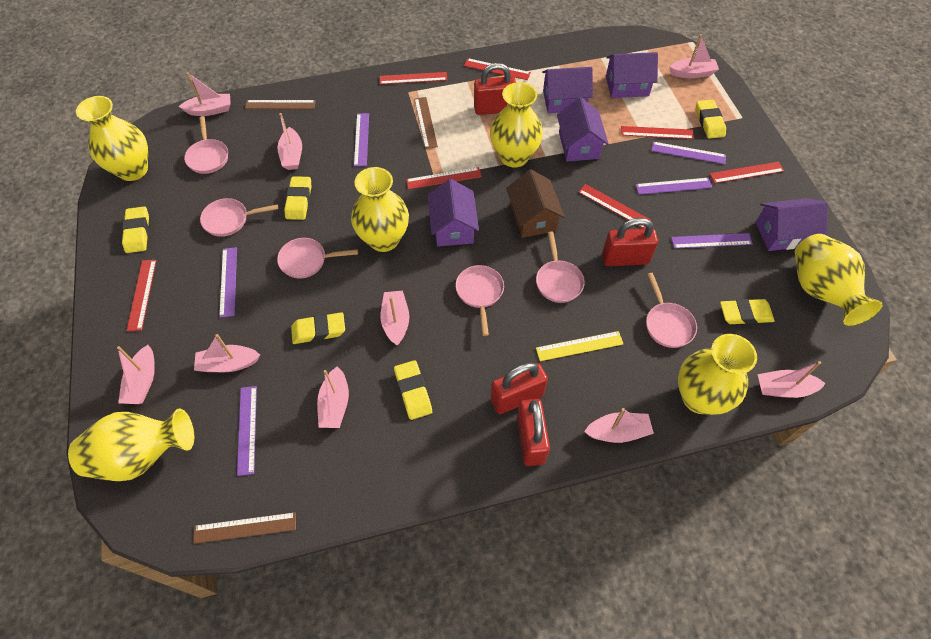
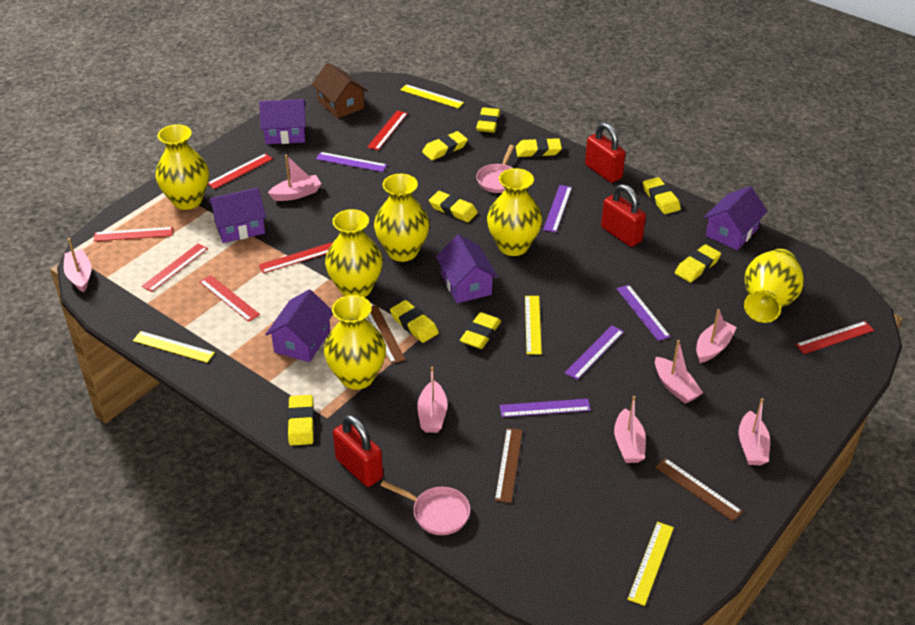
pink boat: [117,345,155,404] [179,72,230,116] [194,334,260,372] [277,113,302,170] [317,366,349,428] [380,291,409,346] [584,408,654,443] [669,34,719,78] [758,361,826,398] = 9 -> [64,238,92,292] [268,155,321,201] [417,367,448,433] [614,396,646,463] [655,340,703,404] [696,309,737,363] [739,398,770,466] = 7
pink pan: [184,116,228,174] [200,198,278,237] [277,238,358,279] [456,265,504,336] [536,231,585,303] [646,273,697,348] = 6 -> [380,480,470,535] [476,145,515,193] = 2
purple ruler: [219,247,237,318] [237,386,257,476] [354,113,369,167] [635,178,712,195] [651,142,726,164] [671,233,753,249] = 6 -> [316,152,387,172] [500,399,591,417] [543,185,572,233] [565,325,624,380] [617,285,671,341] = 5
red padlock: [474,63,516,115] [491,362,548,414] [517,399,550,466] [602,218,658,266] = 4 -> [333,415,383,487] [585,122,625,183] [601,184,646,247] = 3
yellow eraser: [122,207,149,253] [284,176,312,220] [291,312,345,344] [394,360,432,420] [696,99,726,138] [720,299,775,324] = 6 -> [287,395,314,446] [390,300,439,343] [422,131,468,160] [429,191,478,222] [460,312,501,349] [476,107,500,133] [516,138,562,157] [643,177,681,214] [675,244,721,283] = 9
yellow ruler: [536,331,624,361] = 1 -> [133,331,215,363] [401,84,464,108] [525,296,542,354] [627,522,674,606] = 4

